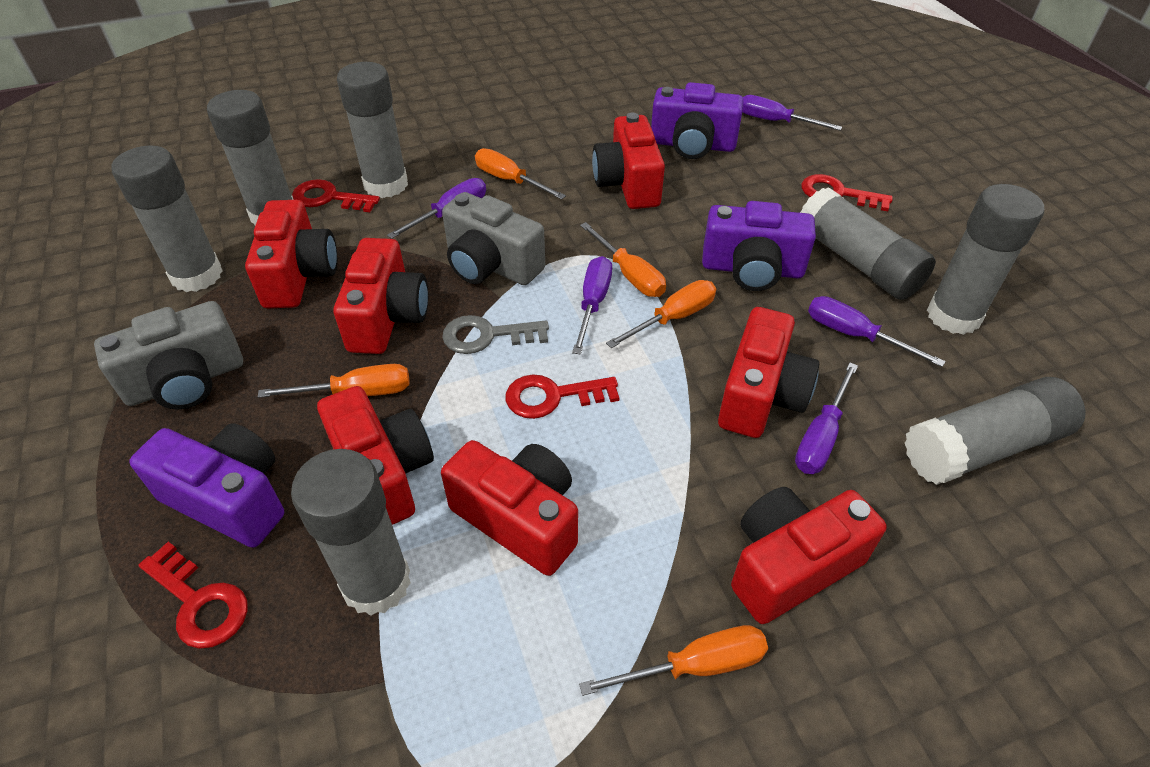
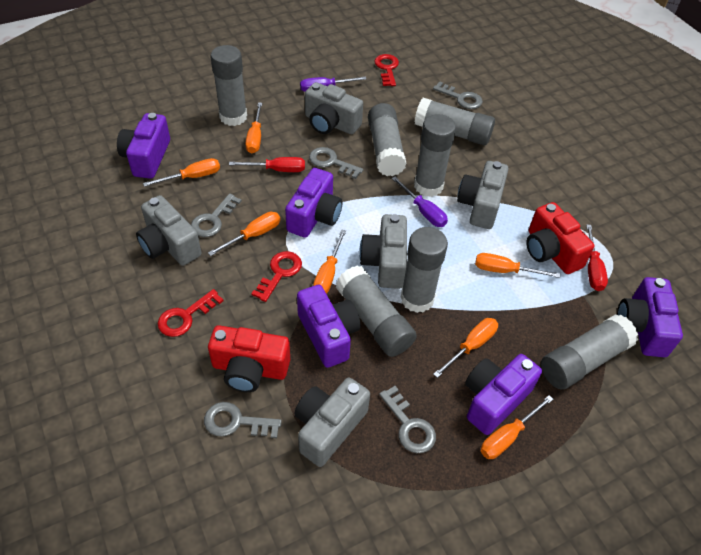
grey camera: [94,301,243,409] [442,192,545,285] = 2 -> [136,195,201,266] [295,377,370,467] [305,82,363,134] [359,214,407,289] [457,161,508,229] = 5
grey key: [442,315,549,354] = 1 -> [191,194,242,237] [204,402,282,438] [309,147,363,179] [379,386,436,453] [433,81,483,109] = 5
orange screwdriver: [258,364,410,398] [475,148,566,200] [579,625,768,696] [580,222,666,297] [606,280,716,348] = 5 -> [143,158,220,187] [208,212,280,256] [246,103,262,153] [313,229,346,294] [433,318,498,378] [475,253,560,278] [481,395,553,459] = 7
purple camera: [129,423,284,548] [651,82,743,159] [702,201,816,291] = 3 -> [117,113,170,179] [285,168,343,238] [297,285,361,368] [465,354,542,435] [617,277,683,357] = 5
purple screwdriver: [387,178,486,239] [572,256,612,355] [742,95,842,131] [795,363,858,474] [808,296,946,367] = 5 -> [300,76,366,92] [392,177,448,227] = 2
red camera: [245,200,337,308] [317,386,434,525] [334,238,428,354] [441,440,578,576] [592,113,665,209] [718,307,819,438] [731,487,887,624] = 7 -> [208,325,290,392] [527,202,594,274] = 2
red key: [139,542,248,649] [292,179,380,212] [506,374,619,419] [801,174,893,211] = 4 -> [158,289,223,337] [251,251,302,302] [374,54,399,86] = 3
red screwdriver: none = 0 -> [229,157,305,172] [586,224,608,291] = 2

